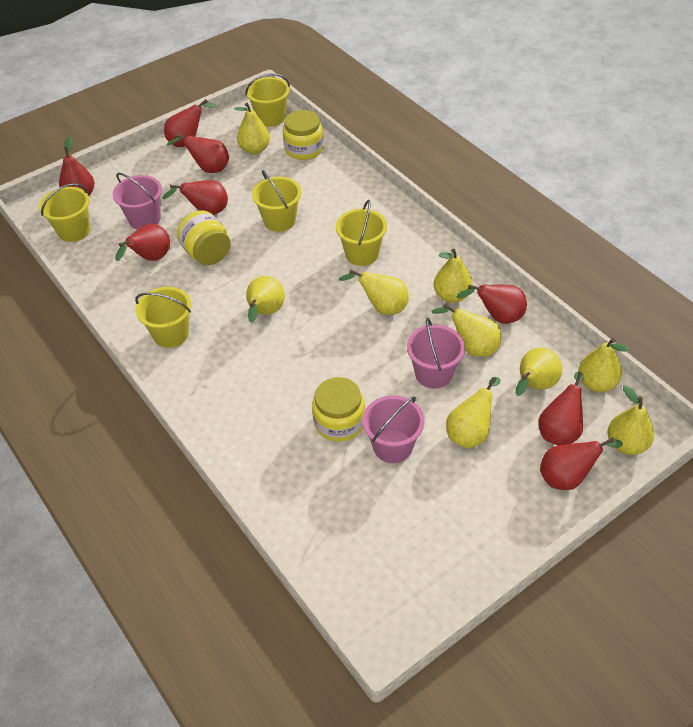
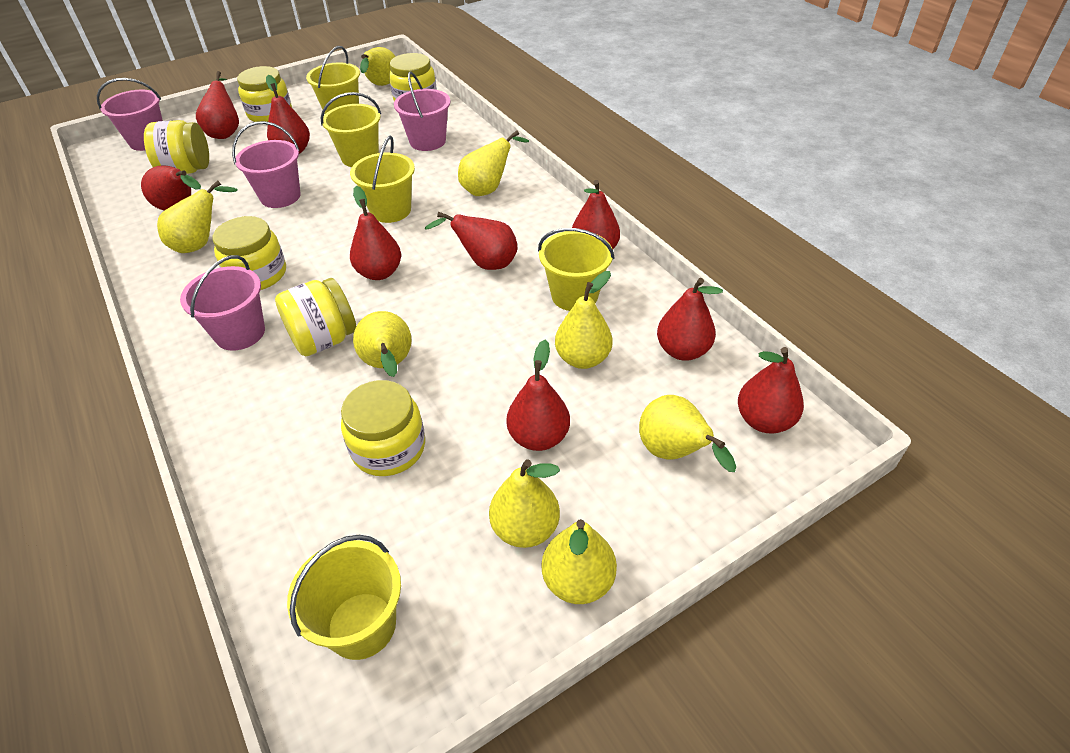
pink bucket: [113,173,162,230] [363,395,424,463] [407,317,465,389] = 3 -> [97,78,163,151] [180,255,265,351] [232,121,301,208] [394,71,451,151] = 4
red pear: [59,136,94,196] [115,224,170,261] [162,180,228,215] [164,99,216,147] [166,134,229,173] [457,285,527,324] [538,372,584,446] [540,437,623,490] = 8 -> [141,165,201,211] [196,71,239,139] [266,75,310,154] [350,186,401,280] [425,212,517,270] [507,340,570,451] [572,180,620,249] [657,278,723,361] [738,347,804,434] = 9
yellow jar: [177,210,231,265] [283,110,323,160] [312,377,365,442] = 3 -> [144,120,209,174] [213,216,286,290] [237,66,292,122] [275,278,356,356] [341,380,425,476] [389,53,437,101] = 6
yellow pear: [234,103,270,154] [246,276,285,323] [338,269,409,315] [431,304,501,357] [434,249,473,303] [446,377,501,448] [515,348,562,396] [578,338,629,392] [607,386,654,455] = 9 -> [157,180,238,253] [353,311,412,377] [360,47,396,86] [458,130,529,196] [489,459,560,548] [541,519,617,604] [555,271,612,369] [639,395,736,472] = 8

